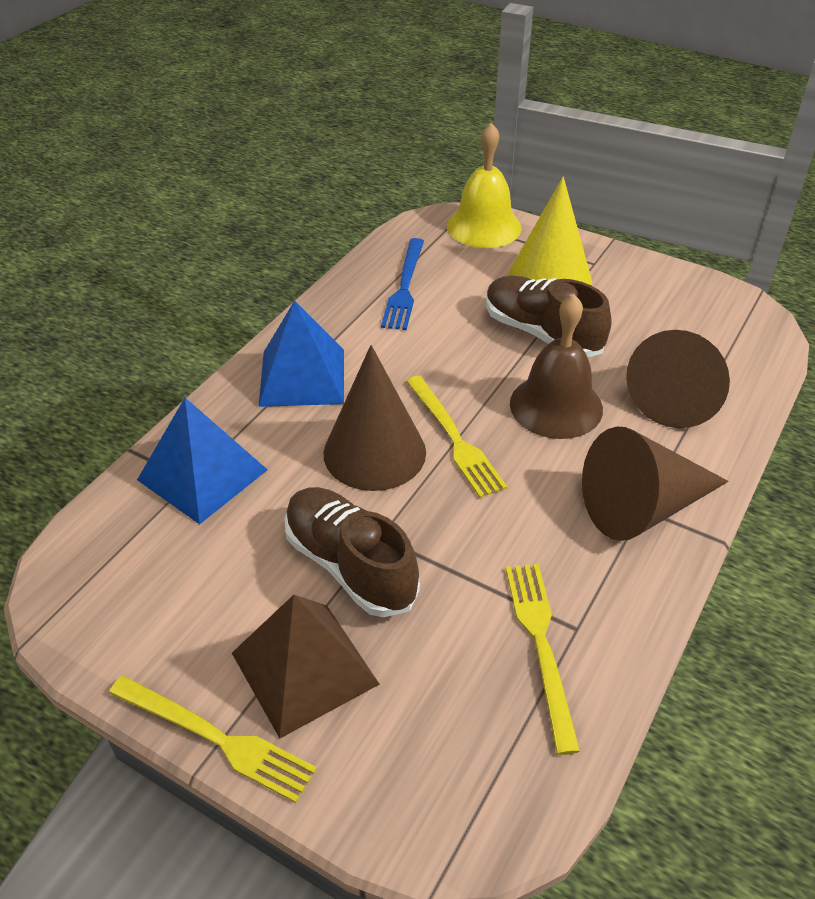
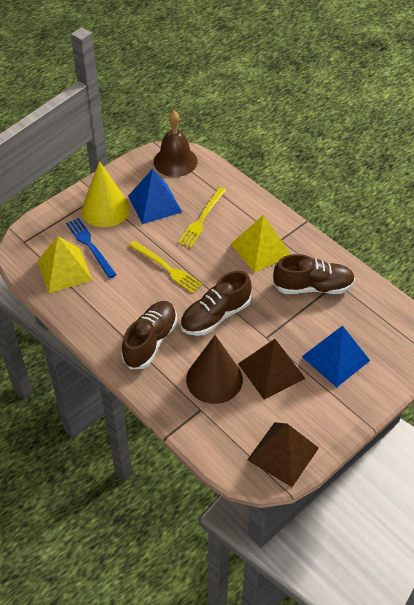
brown cone: [324,345,426,491] [582,427,728,541] [626,330,730,428] = 3 -> [186,335,243,404] = 1
brown pyramid: [232,595,380,739] = 1 -> [238,339,306,400] [247,422,319,487] = 2
brown shoe: [284,487,420,617] [486,276,611,357] = 2 -> [121,301,177,369] [180,271,252,336] [273,254,355,294] = 3
yellow bell: [447,123,521,248] = 1 -> none = 0
yellow fork: [109,675,317,803] [406,375,507,498] [506,564,580,755] = 3 -> [129,241,202,294] [178,187,226,248] = 2
yellow pyramid: none = 0 -> [37,236,93,293] [231,215,291,273] = 2

